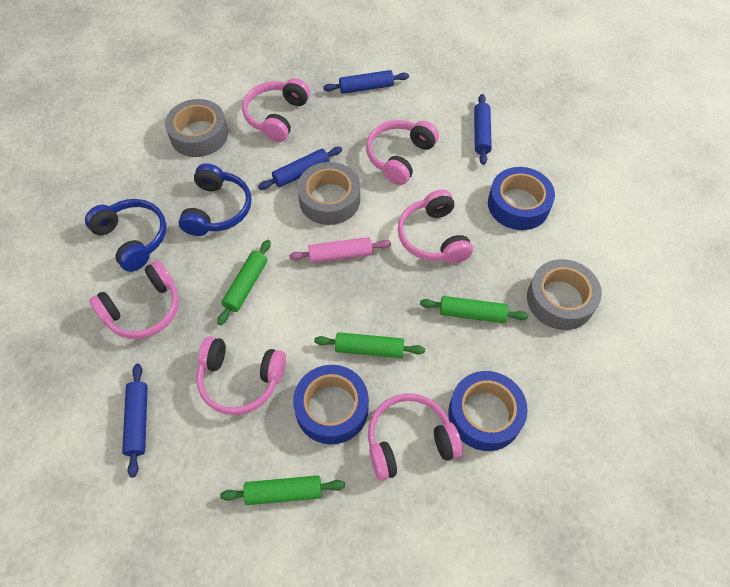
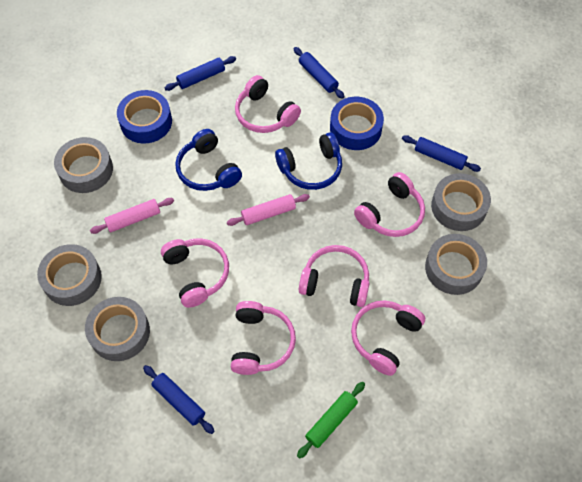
blue tape: [293,365,369,444] [448,371,528,451] [488,167,555,230] = 3 -> [117,90,172,144] [330,97,384,150] = 2
green rolling pin: [217,240,271,325] [220,475,345,505] [314,332,425,358] [420,296,528,323] = 4 -> [297,382,365,459] = 1
grey tape: [165,99,228,157] [297,162,360,225] [527,259,602,330] = 3 -> [37,244,102,306] [54,137,113,193] [85,297,150,361] [425,234,487,295] [431,173,491,231] = 5
pink rolling pin: [289,237,391,263] = 1 -> [90,198,174,234] [227,194,310,226] = 2

